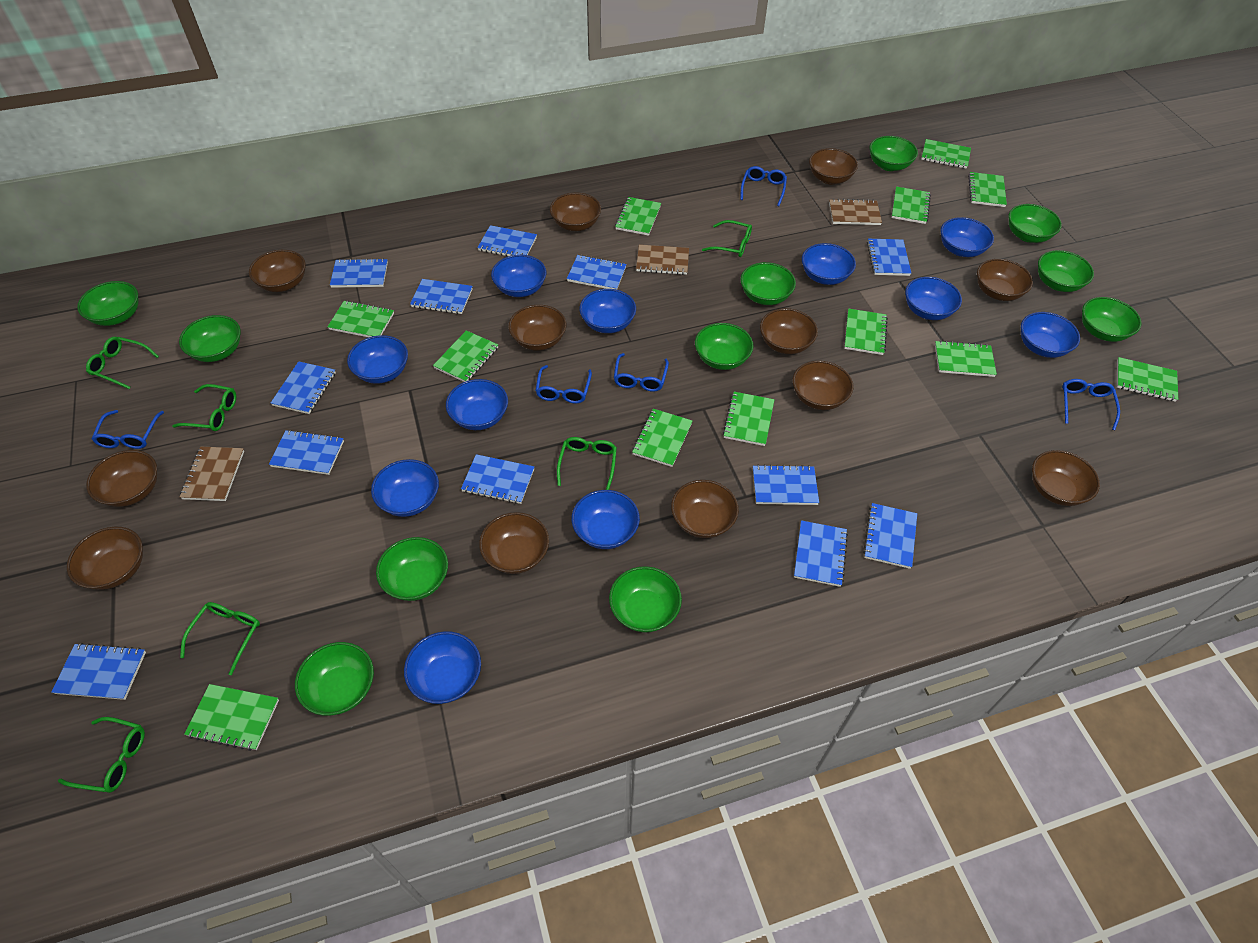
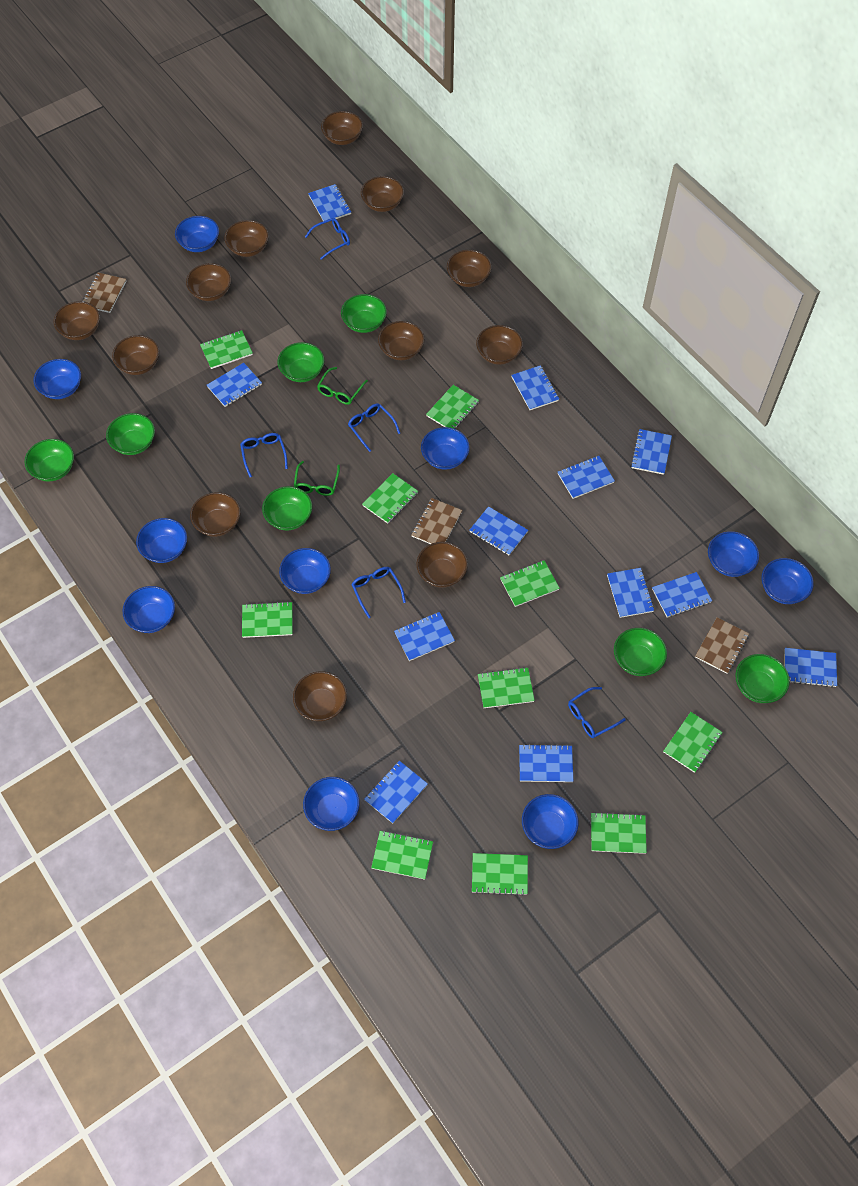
blue bowl: [347,335,408,384] [371,459,439,517] [404,631,481,704] [446,379,508,430] [491,255,546,297] [571,490,640,549] [580,289,636,333] [802,243,856,285] [905,277,962,320] [940,217,994,257] [1021,312,1080,358] = 11 -> [34,359,81,399] [123,586,175,633] [136,518,187,563] [175,216,219,252] [279,548,331,594] [303,777,360,831] [421,427,470,470] [522,794,579,849] [708,531,759,577] [762,558,814,604] = 10
green bowl: [77,281,138,326] [179,315,241,362] [295,642,374,716] [376,537,448,601] [609,566,682,633] [695,323,753,370] [741,262,796,305] [869,136,918,171] [1008,204,1062,243] [1038,250,1094,292] [1082,297,1141,342] = 11 -> [25,439,74,481] [106,413,155,455] [262,486,312,531] [278,342,324,382] [341,294,387,333] [614,628,667,676] [735,654,790,703] = 7
green glasses: [58,717,145,793] [86,337,159,389] [172,384,236,431] [180,602,260,675] [557,437,617,490] [702,220,752,257] = 6 -> [294,461,340,496] [317,367,368,405] = 2
green notebook: [184,684,279,751] [328,300,394,337] [433,330,498,382] [615,197,661,236] [632,409,692,467] [723,392,775,446] [844,309,888,355] [892,186,931,224] [921,139,971,169] [935,340,997,377] [968,172,1007,207] [1117,357,1178,402] = 12 -> [200,330,253,369] [242,601,293,638] [362,473,418,524] [371,831,433,880] [426,385,479,429] [472,853,528,896] [478,667,535,708] [500,560,560,607] [591,812,647,854] [663,712,723,773] = 10

